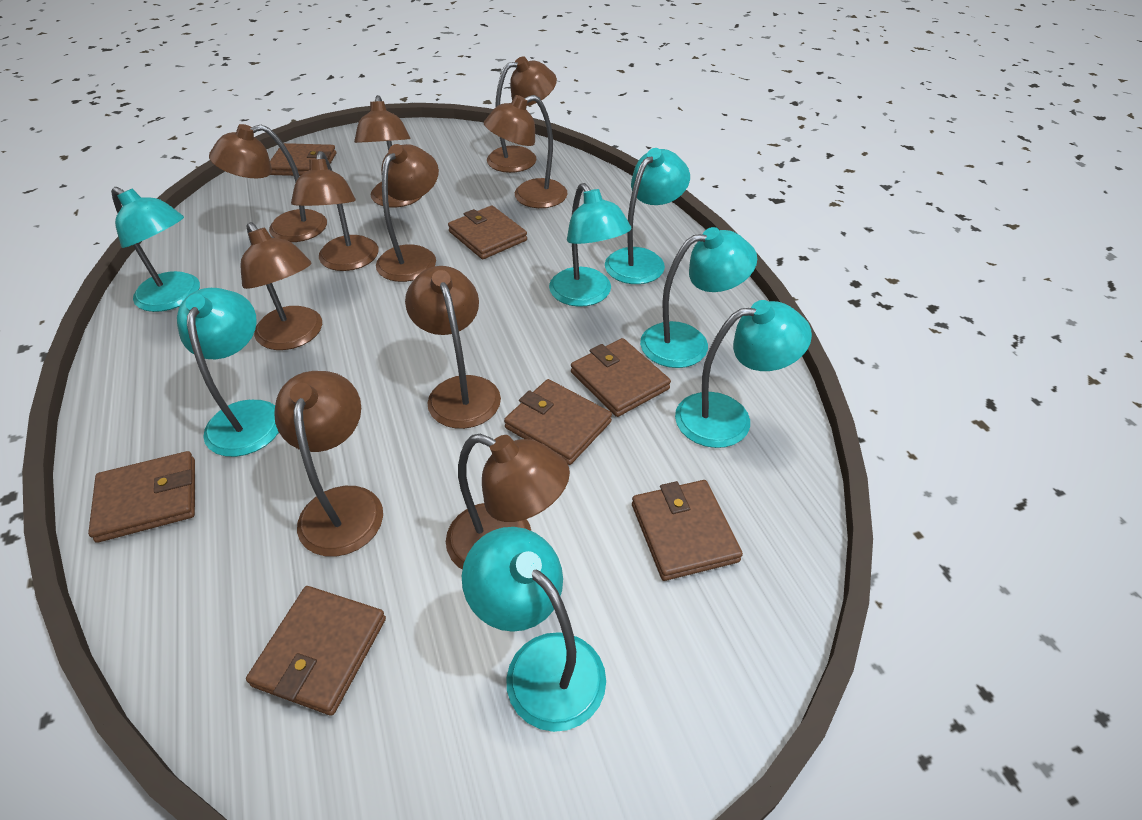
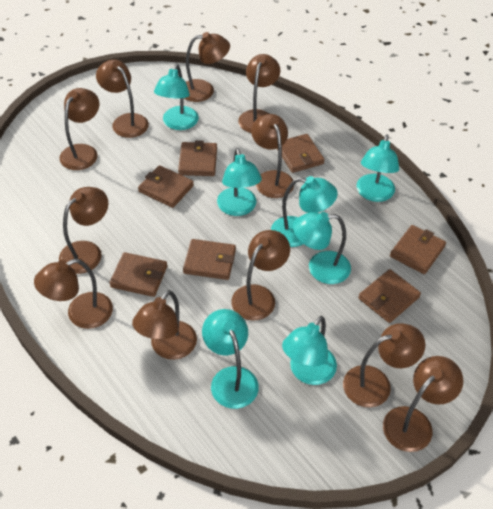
brown lamp: [209,124,327,242] [240,222,322,350] [274,371,383,557] [291,151,379,271] [354,95,422,207] [376,144,439,282] [405,266,501,429] [446,434,570,570] [484,95,567,208] [487,56,557,173] = 10 -> [34,259,113,329] [59,187,108,274] [60,88,100,170] [96,59,149,138] [132,290,197,360] [184,32,230,102] [231,230,290,320] [238,54,280,133] [251,114,294,198] [343,323,425,408] [383,356,463,452] = 11

